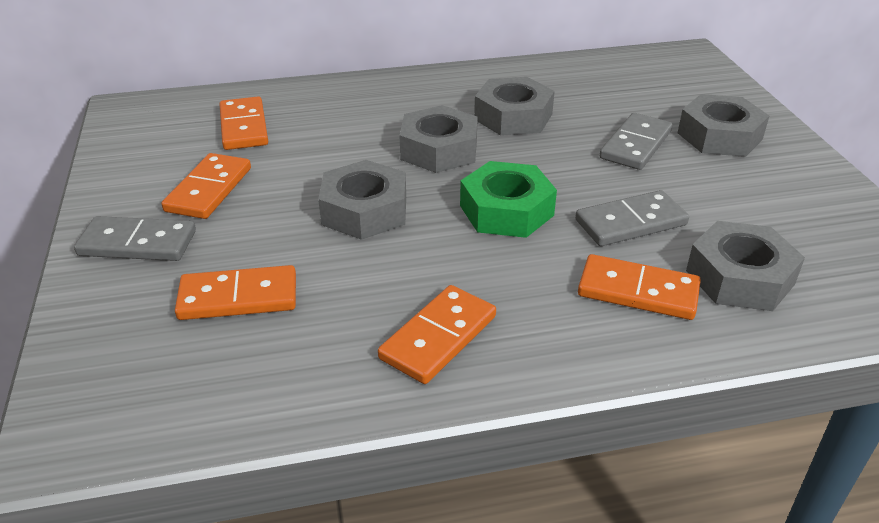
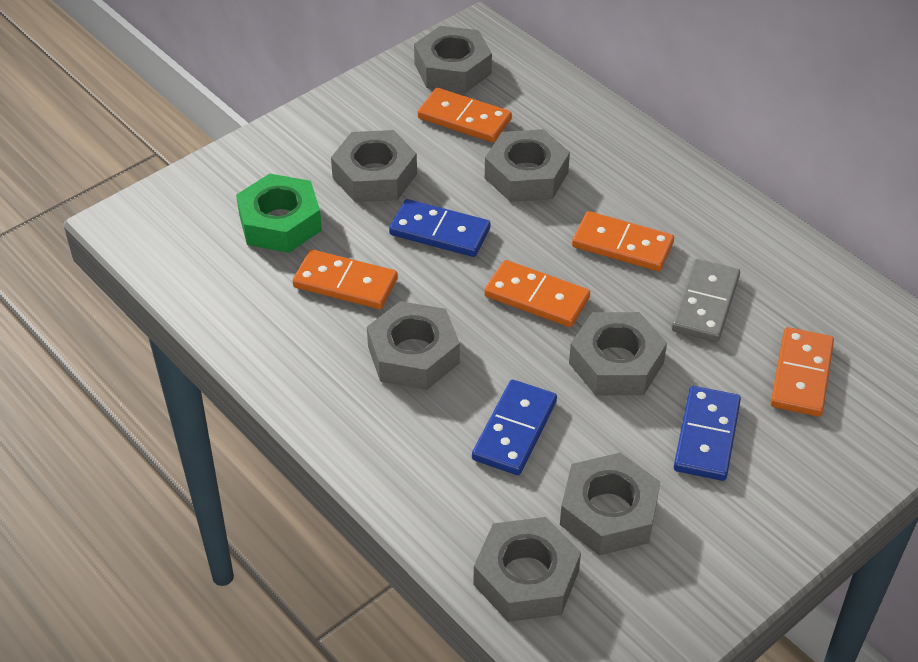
blue domino: none = 0 -> [389,199,490,257] [472,380,557,475] [674,386,741,481] = 3
grey domino: [74,216,196,261] [575,190,689,246] [600,113,672,170] = 3 -> [672,259,740,342] = 1
grey nut: [318,160,406,240] [399,105,478,173] [474,77,555,136] [678,94,769,157] [686,221,805,311] = 5 -> [331,130,417,202] [367,301,460,390] [414,26,492,93] [474,517,581,622] [485,129,570,202] [560,453,660,556] [569,312,667,395] = 7

